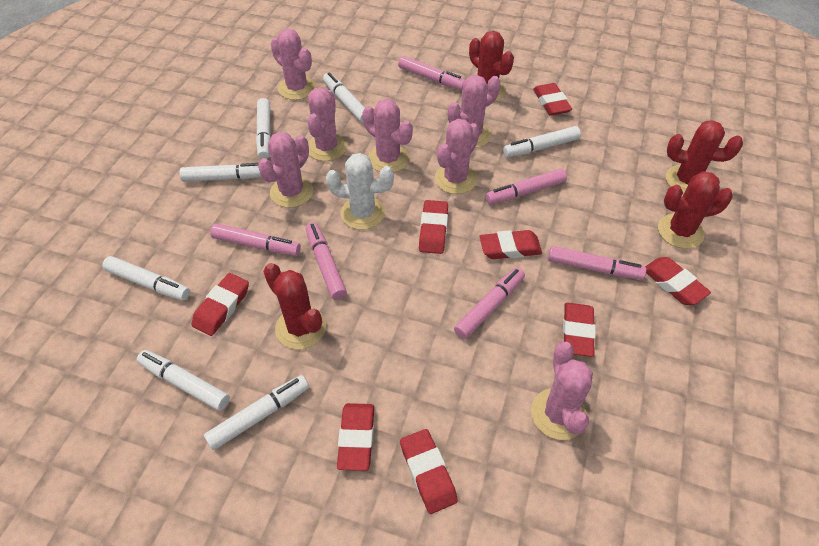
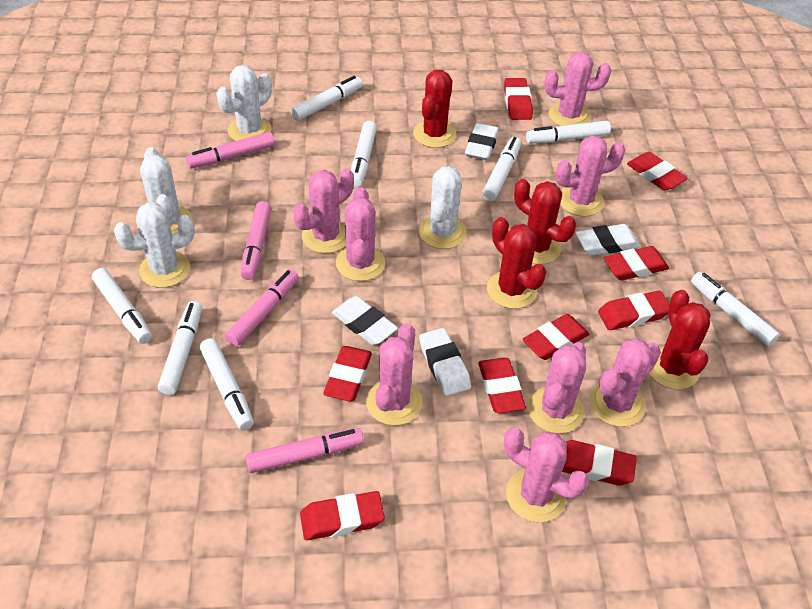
pink cactus: [258,132,313,208] [271,29,316,100] [307,87,347,161] [362,99,413,173] [435,119,480,194] [448,75,501,148] [531,342,593,440] = 7 -> [293,168,354,253] [336,187,385,281] [366,323,422,426] [504,428,589,522] [528,342,586,434] [544,52,611,126] [556,136,626,217] [590,338,661,427] = 8
pink marker: [210,223,301,256] [306,222,347,300] [398,56,466,90] [454,267,525,339] [486,168,567,205] [548,246,646,280] = 6 -> [186,132,275,169] [225,269,299,347] [241,201,271,280] [246,428,364,473] = 4
red eraser: [191,273,249,336] [337,403,374,471] [400,429,458,514] [419,200,448,254] [479,230,542,259] [533,83,572,116] [563,303,596,357] [645,257,711,305] = 8 -> [300,491,385,540] [323,346,372,402] [478,358,526,413] [504,78,533,120] [523,314,589,360] [562,440,637,486] [598,291,669,330] [604,246,669,281] [627,152,688,191] = 9
white cactus: [326,153,394,230] = 1 -> [114,203,195,288] [140,147,192,234] [217,65,272,141] [419,166,467,249] = 4
white eraser: none = 0 -> [332,296,398,345] [419,328,471,396] [465,123,499,160] [575,224,640,255] = 4
white marker: [103,256,190,301] [137,350,230,411] [180,163,261,182] [204,375,309,450] [256,98,271,159] [323,72,365,123] [503,126,581,157] = 7 -> [92,268,152,344] [158,301,202,395] [200,338,254,430] [291,76,363,121] [351,121,377,187] [482,137,521,201] [526,121,611,143] [691,272,780,346] = 8

